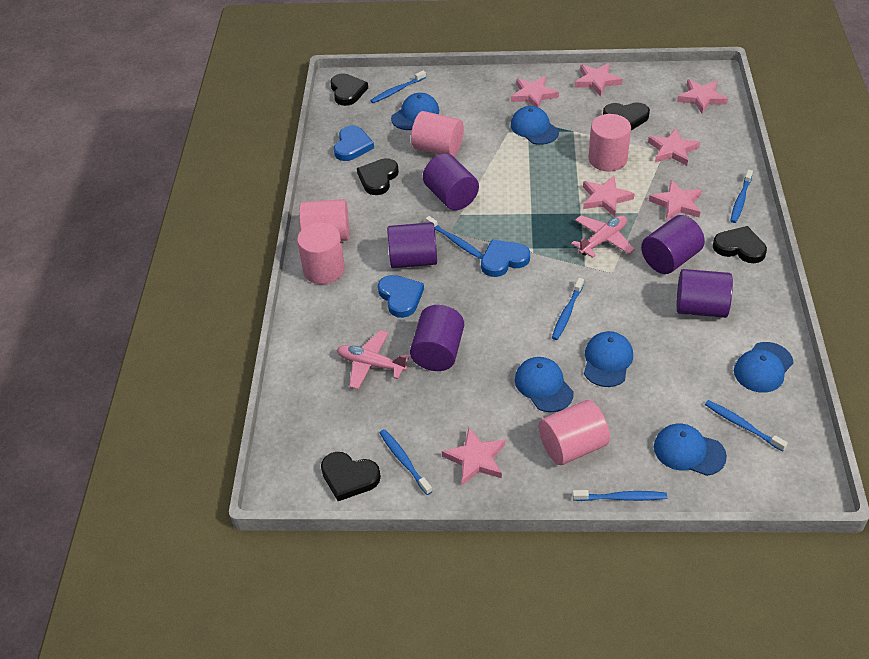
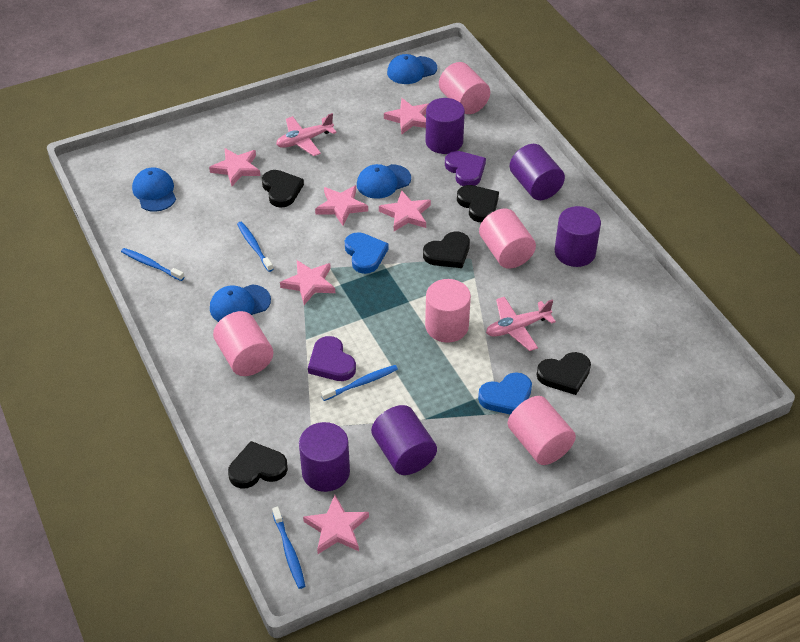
blue cap: [391,93,439,130] [511,106,559,145] [515,357,574,412] [584,331,633,387] [654,424,727,476] [734,342,793,393] = 6 -> [132,168,176,212] [210,284,271,322] [357,164,411,199] [387,54,437,84] = 4
blue heart: [334,126,374,161] [378,275,424,318] [481,239,530,277] = 3 -> [345,232,389,274] [478,372,532,415] = 2
blue toothbrush: [370,70,426,103] [379,429,432,495] [426,216,483,259] [552,278,584,340] [572,490,667,501] [705,400,788,452] [730,170,753,223] = 7 -> [121,248,184,281] [237,222,273,272] [272,506,305,589] [321,365,398,401] = 4
pink star: [442,428,505,485] [511,76,559,108] [575,63,623,96] [583,176,635,216] [648,128,700,166] [649,180,702,221] [677,79,728,114] = 7 -> [209,148,260,186] [280,260,335,305] [303,495,369,554] [315,185,368,226] [379,191,431,231] [384,98,429,134] = 6
purple heart: none = 0 -> [308,336,356,381] [445,151,486,186] = 2

